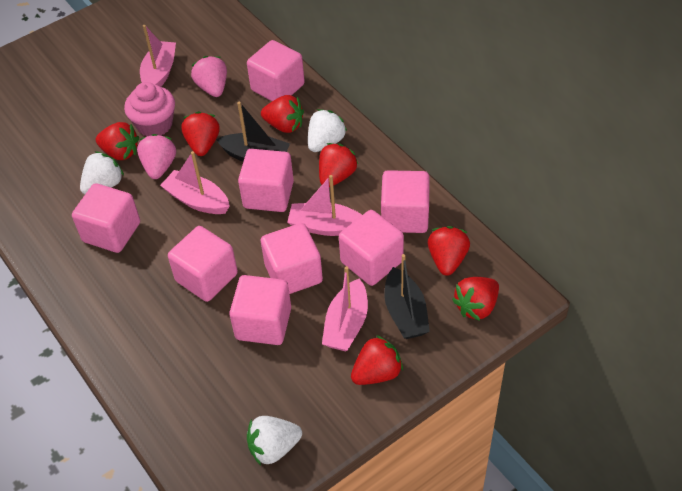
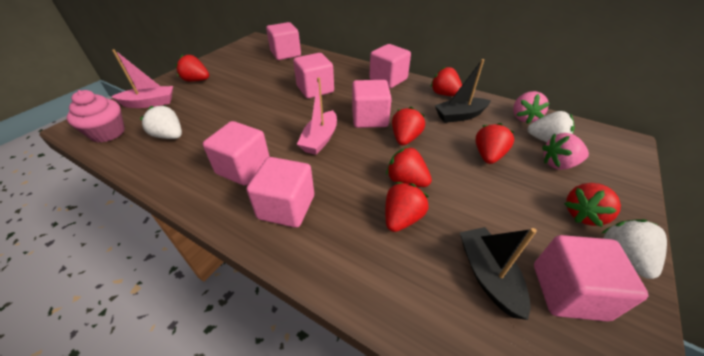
pink boat: [140,25,176,87] [160,151,230,214] [287,175,362,236] [322,266,368,351] = 4 -> [111,49,173,108] [297,77,337,155] = 2
pink cube: [72,183,140,253] [168,226,238,302] [229,275,291,345] [238,149,294,212] [247,40,305,101] [261,223,323,294] [339,210,404,286] [381,170,430,233] = 8 -> [203,121,270,185] [246,157,314,228] [266,22,301,60] [293,53,334,98] [352,80,392,128] [369,44,411,88] [534,235,649,321] = 7

